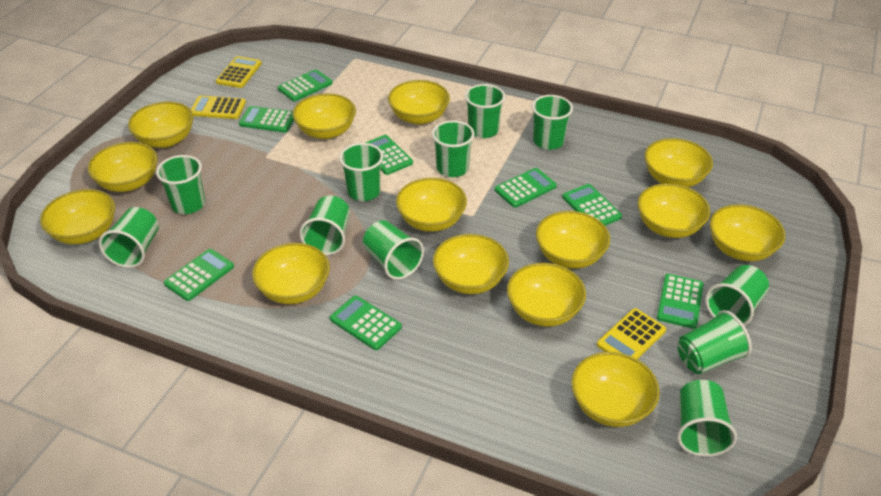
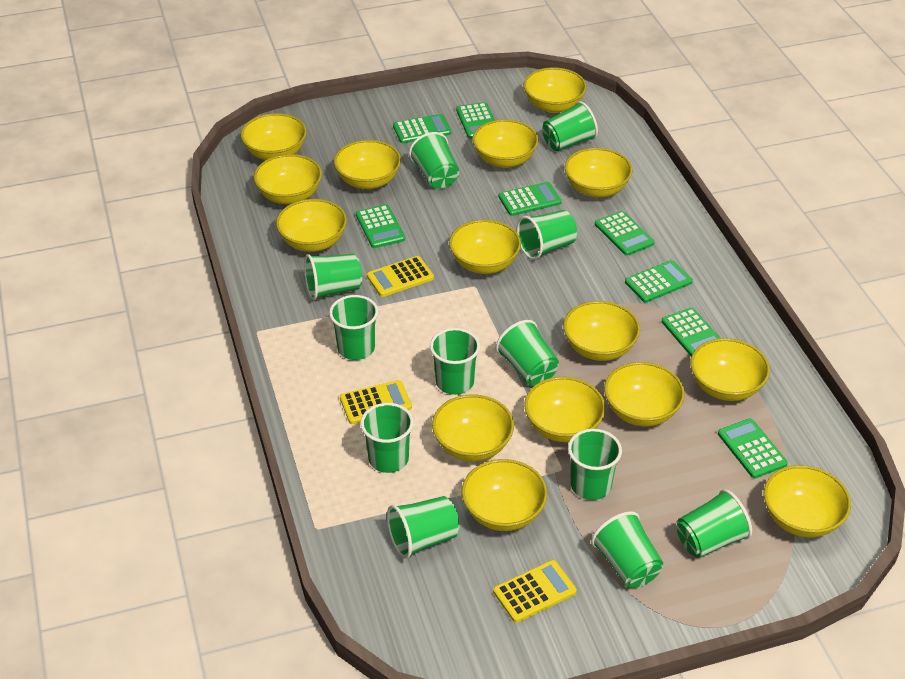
green cup: [99,207,159,268] [156,155,205,214] [299,195,350,255] [339,143,383,201] [363,220,424,280] [432,120,475,177] [465,84,505,138] [532,95,573,150] [677,310,752,374] [677,380,737,457] [705,265,769,326] = 11 -> [304,254,362,300] [329,295,378,360] [360,403,414,473] [387,496,459,559] [409,132,459,189] [430,328,480,395] [496,320,559,386] [517,210,577,260] [542,101,598,151] [568,429,622,500] [591,511,663,588] [677,489,752,558] = 12
yellow bowl: [40,189,115,244] [88,142,158,192] [128,102,193,148] [252,243,330,304] [293,93,356,139] [388,80,450,125] [396,178,467,232] [433,234,509,294] [507,263,586,327] [536,211,610,269] [571,352,660,427] [638,183,710,238] [644,138,713,187] [710,204,785,261] = 14 -> [241,113,307,160] [254,154,322,204] [276,199,347,252] [334,140,401,189] [432,394,514,461] [449,220,521,274] [462,459,547,531] [472,119,539,168] [523,67,587,113] [524,377,606,442] [563,301,640,361] [565,148,632,197] [604,362,685,426] [690,338,770,401] [764,465,851,537] = 15

